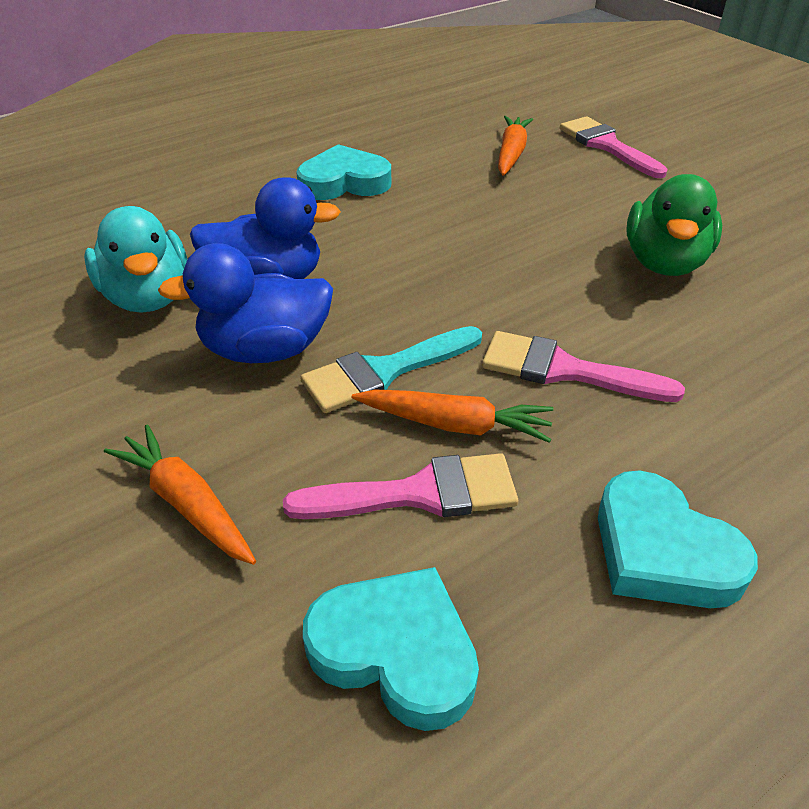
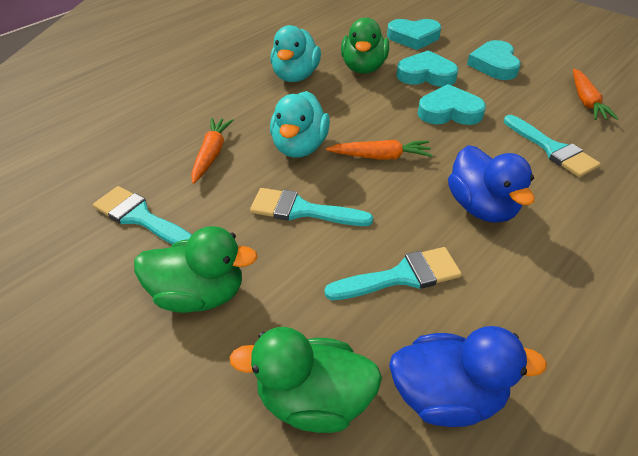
green duck: [627,174,722,276] = 1 -> [134,226,258,313] [229,327,382,433] [341,18,389,74] = 3
pink brush: [283,453,518,519] [482,331,685,402] [560,116,667,178] = 3 -> none = 0
turquoise brush: [300,326,482,413] = 1 -> [93,186,192,244] [250,188,373,226] [325,247,462,300] [504,115,601,177] = 4
turquoise duck: [84,206,187,313] = 1 -> [270,25,321,82] [270,91,330,158] = 2
turquoise heart: [296,144,391,200] [303,567,479,731] [598,470,758,608] = 3 -> [387,19,441,50] [397,50,458,87] [418,84,486,125] [467,40,521,80] = 4

